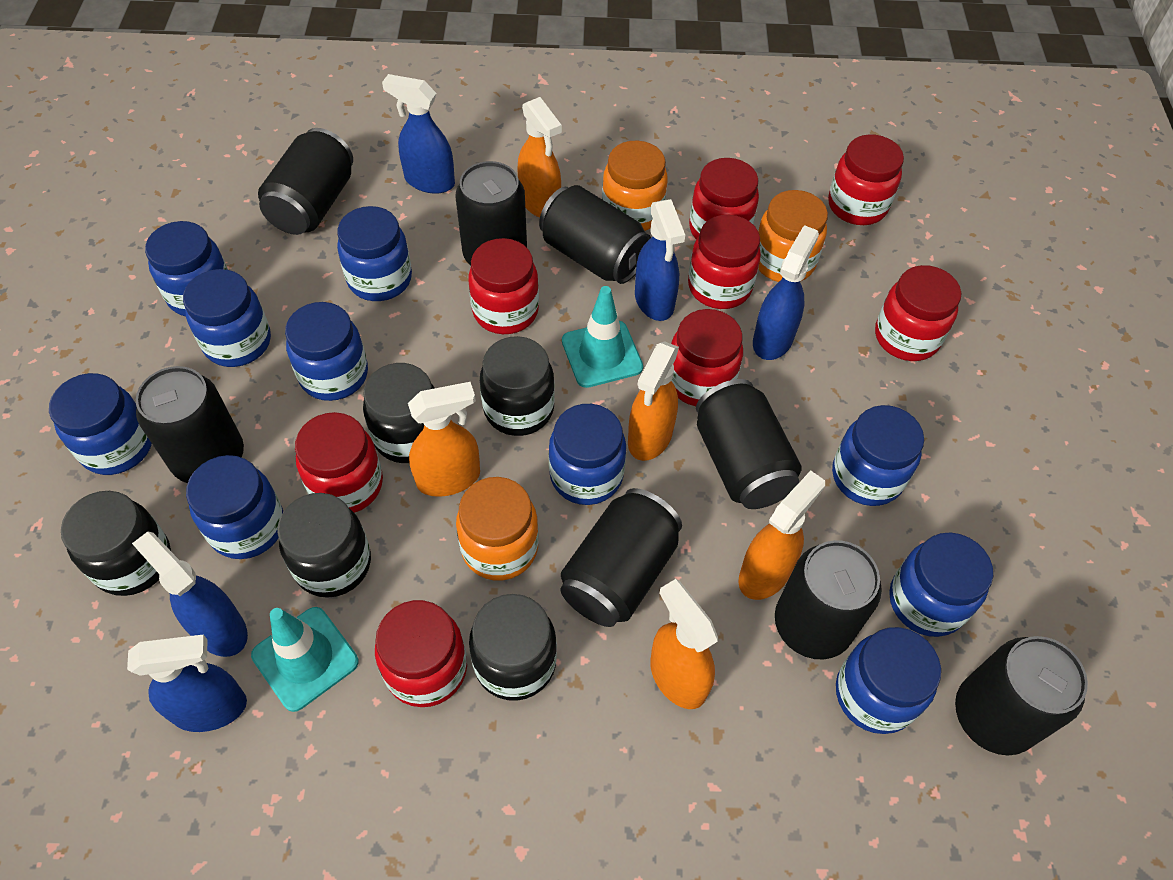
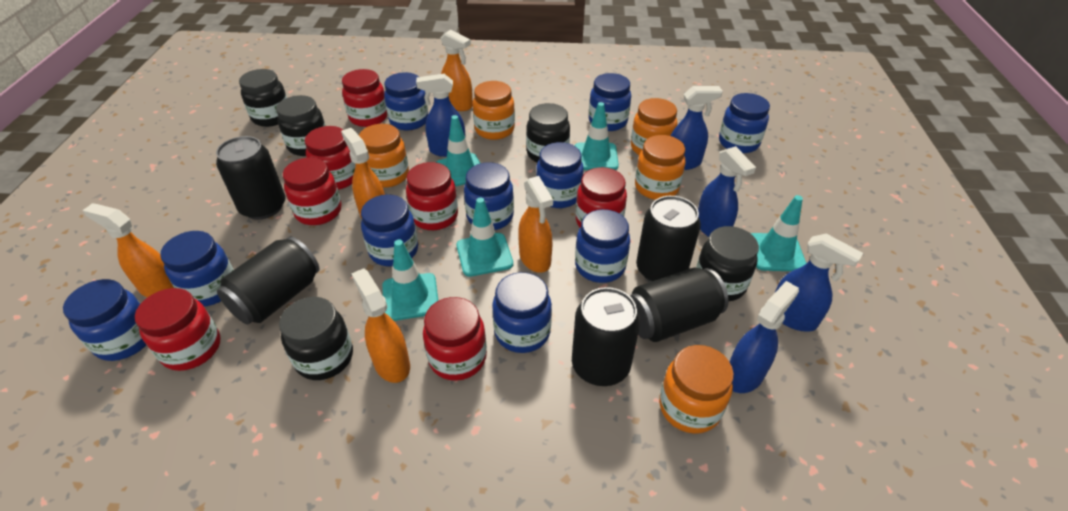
black can: [136,366,244,483] [258,128,353,235] [455,161,527,266] [539,185,651,284] [561,488,682,627] [696,379,802,509] [775,540,882,659] [955,636,1088,755] = 8 -> [216,136,285,220] [217,237,319,325] [572,287,640,386] [630,268,729,342] [636,196,701,282] = 5
orange jar: [456,477,539,581] [602,141,668,231] [758,190,828,282] = 3 -> [359,124,409,188] [473,81,515,140] [631,98,678,155] [635,135,686,200] [659,345,734,434] = 5
red jar: [295,412,383,513] [375,600,467,707] [468,238,539,334] [671,309,743,406] [688,215,761,309] [689,158,759,239] [828,134,904,225] [875,265,961,361] = 8 -> [135,288,220,371] [283,158,342,225] [305,126,355,190] [342,69,387,127] [406,162,458,230] [423,297,487,381] [576,167,627,227] = 7
turquoise traffic cone: [251,607,359,712] [562,286,643,388] = 2 -> [382,240,438,321] [436,115,480,187] [457,197,513,277] [575,102,619,170] [750,195,806,271] = 5

